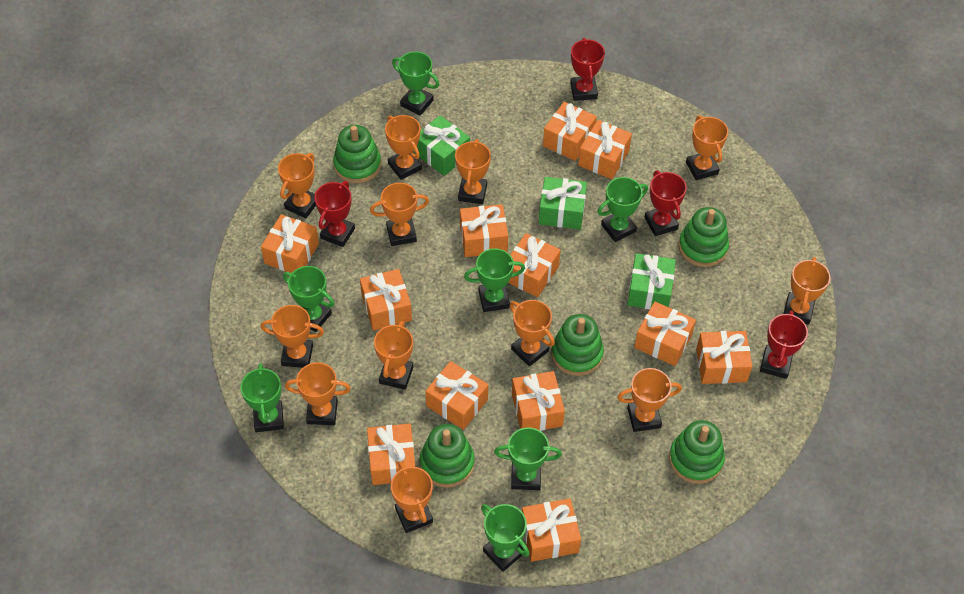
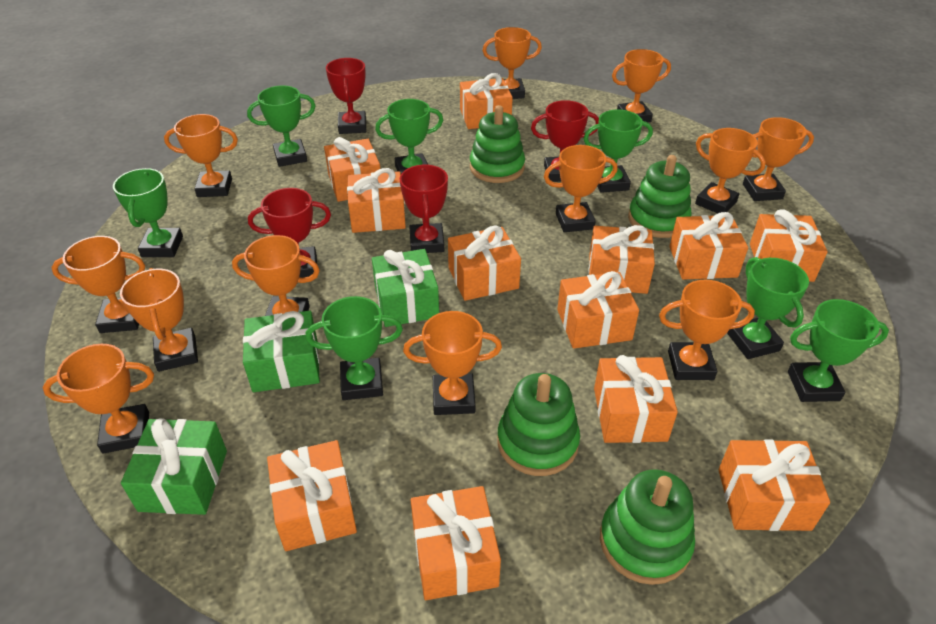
green stacking toy: [333,125,381,183] [420,424,475,488] [551,314,604,376] [669,420,725,484] [679,207,729,267] = 5 -> [470,105,525,183] [497,373,580,476] [600,469,695,585] [628,155,691,238] = 4

